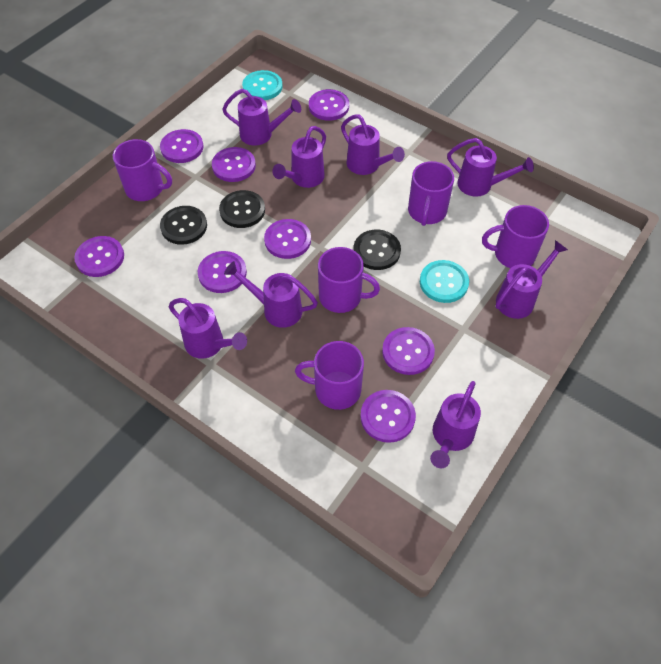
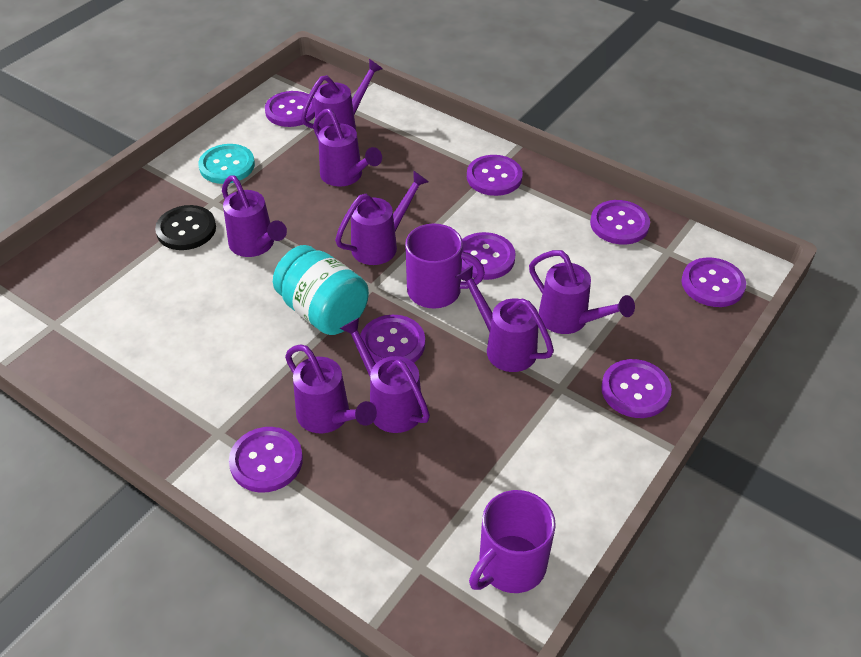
black button: [160,206,207,245] [219,190,265,228] [353,230,401,270] = 3 -> [155,205,216,250] = 1
purple mug: [113,139,172,201] [295,341,364,410] [318,247,380,313] [408,161,454,226] [482,205,549,268] = 5 -> [405,224,485,308] [469,490,556,593] = 2
turquoise button: [242,70,283,100] [420,260,469,303] = 2 -> [198,144,255,184] = 1
turquoise jar: none = 0 -> [273,245,369,335] = 1

